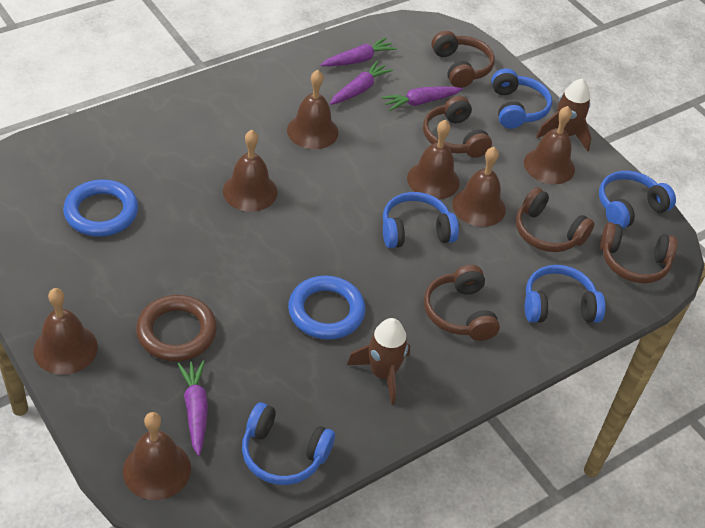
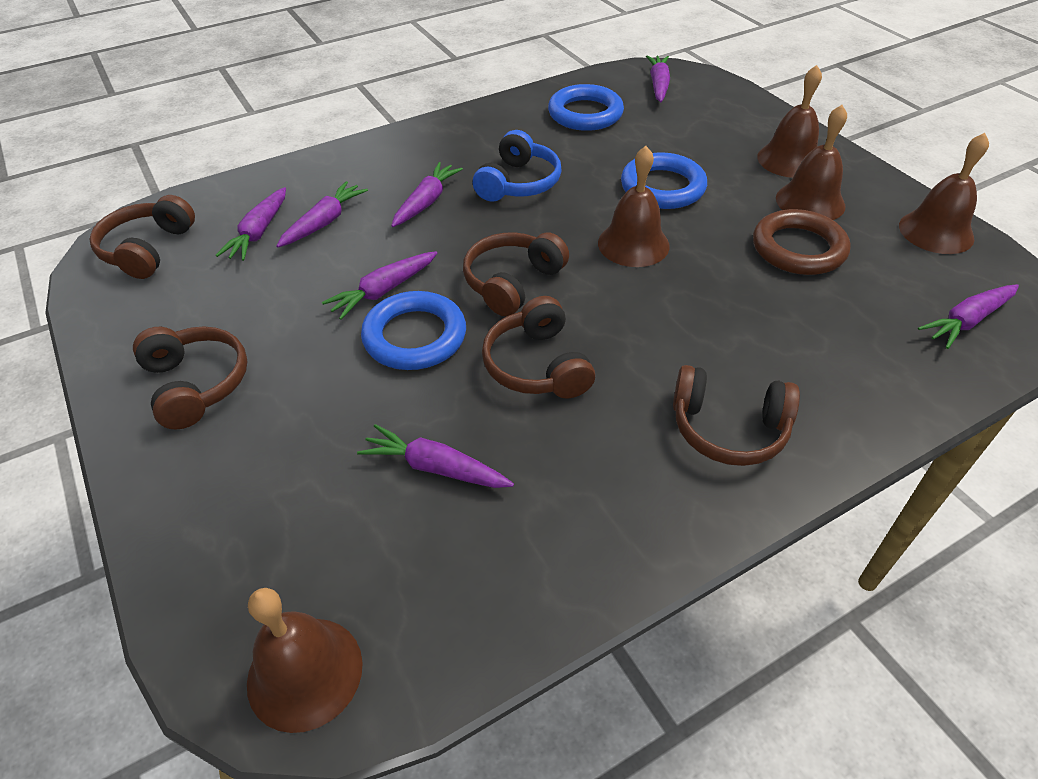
blue headphones: [242,402,335,485] [383,192,459,248] [491,68,552,129] [525,265,605,323] [599,171,676,229] = 5 -> [473,130,561,202] = 1
blue ring: [63,179,138,237] [288,275,366,340] = 2 -> [361,291,466,370] [548,84,624,131] [621,152,707,209] = 3
brown bell: [33,288,98,375] [123,412,191,500] [223,130,278,212] [287,70,339,149] [407,120,460,199] [452,147,506,227] [524,106,575,184] = 7 -> [247,588,363,733] [598,146,670,267] [757,65,822,178] [776,105,847,220] [899,133,989,254] = 5
brown rocket: [347,318,410,405] [536,78,591,152] = 2 -> none = 0
purple carrot: [177,360,208,456] [321,37,397,66] [330,61,393,105] [381,87,463,111] = 4 -> [216,187,286,261] [276,181,368,247] [322,251,437,320] [357,424,514,488] [391,162,463,227] [646,55,670,102] [918,284,1019,349] = 7

